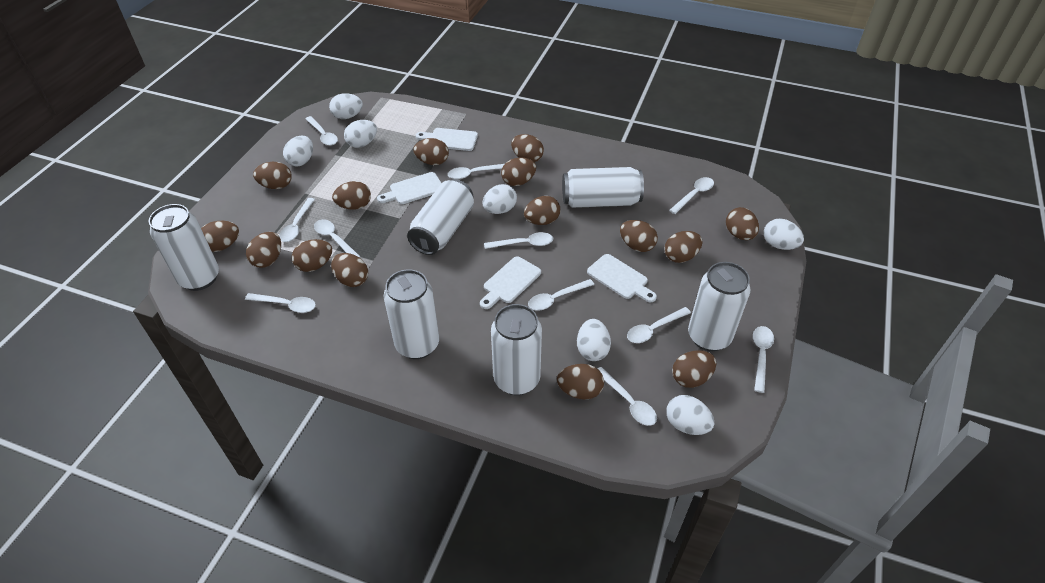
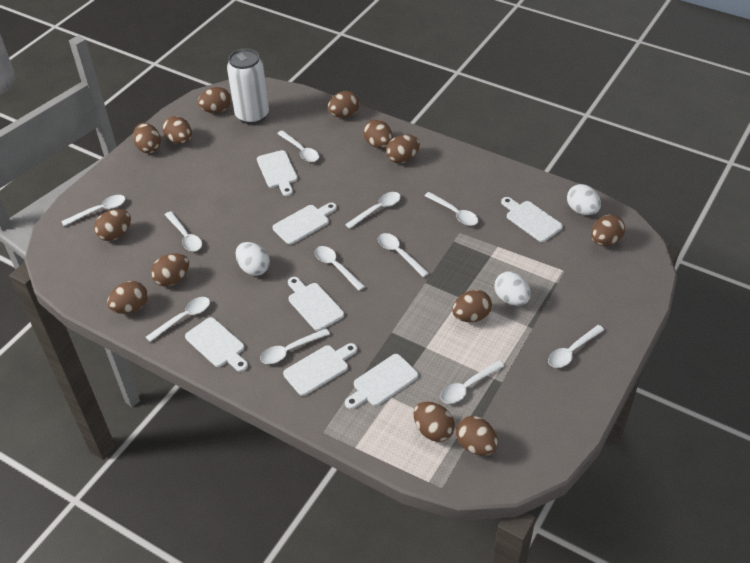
brown egg: [201,221,239,252] [246,232,281,268] [253,162,292,189] [292,239,332,272] [331,253,368,287] [332,181,371,210] [413,138,449,165] [501,158,536,186] [511,134,544,162] [524,196,560,225] [557,364,604,400] [620,220,658,252] [664,231,703,263] [672,350,716,388] [726,207,759,240] = 15 -> [94,209,131,241] [107,281,148,314] [133,123,161,153] [151,253,189,286] [163,116,192,144] [198,87,231,113] [328,91,360,118] [363,120,393,148] [386,135,420,163] [414,401,455,442] [452,290,492,322] [456,416,498,456] [591,214,625,246] = 13
white can: [148,204,219,291] [384,269,439,359] [407,179,474,255] [491,304,542,395] [562,167,644,208] [688,262,751,351] = 6 -> [227,49,269,125] = 1
white cutting board: [377,172,441,204] [416,128,478,151] [480,256,541,309] [587,254,657,302] = 4 -> [185,317,248,372] [257,150,298,196] [273,203,337,245] [283,343,358,396] [288,277,344,331] [345,354,418,409] [501,197,563,242] = 7
white egg: [283,136,313,167] [329,93,363,119] [344,120,377,148] [482,184,517,214] [577,319,611,361] [666,395,714,435] [764,218,804,250] = 7 -> [236,242,270,276] [494,271,531,306] [567,184,601,215] = 3

